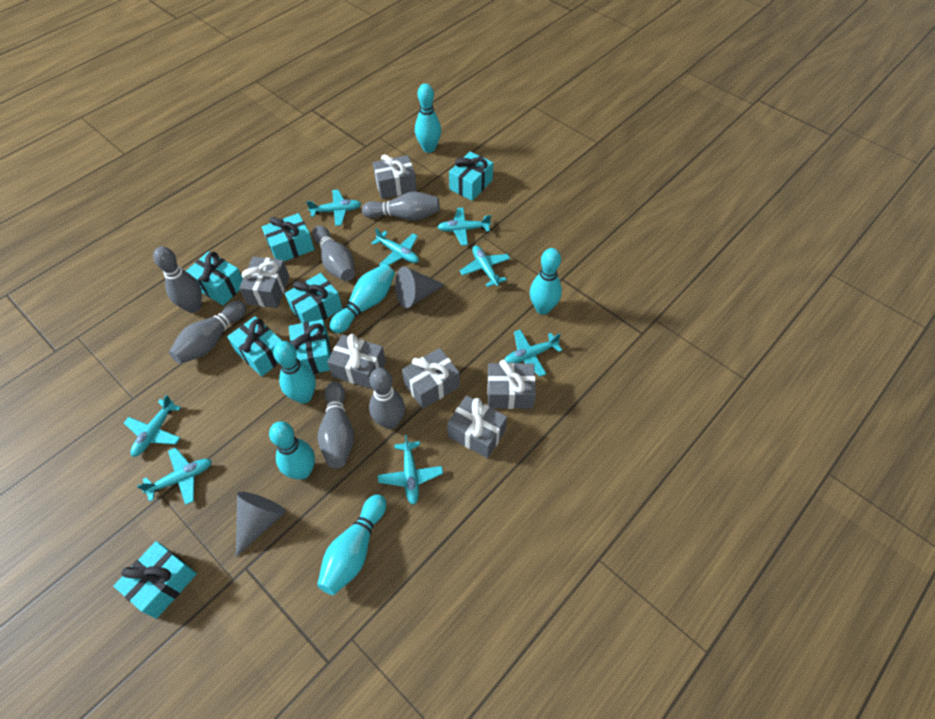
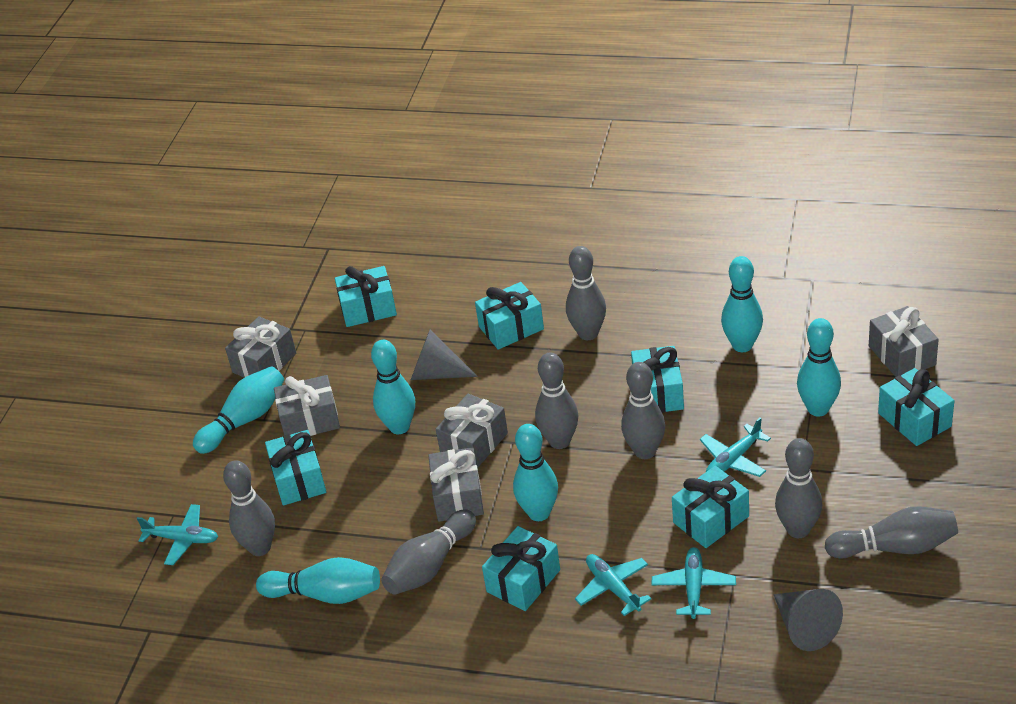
grey bowling pin: [153,246,202,313] [169,300,246,364] [312,226,355,281] [318,382,354,468] [362,192,440,221] [369,368,405,429] = 6 -> [223,460,275,556] [381,509,476,595] [535,353,579,449] [566,246,606,340] [621,362,665,459] [775,438,822,538] [825,506,958,559] = 7
grey gift: [239,257,289,308] [327,334,386,389] [373,154,417,199] [402,348,460,409] [447,395,507,459] [487,360,536,409] = 6 -> [225,316,296,378] [274,375,340,436] [428,447,484,522] [436,393,508,468] [869,306,939,377] = 5
turquoise plane: [124,395,181,457] [137,448,212,505] [306,189,361,226] [371,228,419,266] [378,435,443,505] [438,207,491,246] [460,245,510,287] [504,329,562,377] = 8 -> [137,504,218,565] [575,554,651,616] [652,547,736,619] [700,417,771,477] = 4

